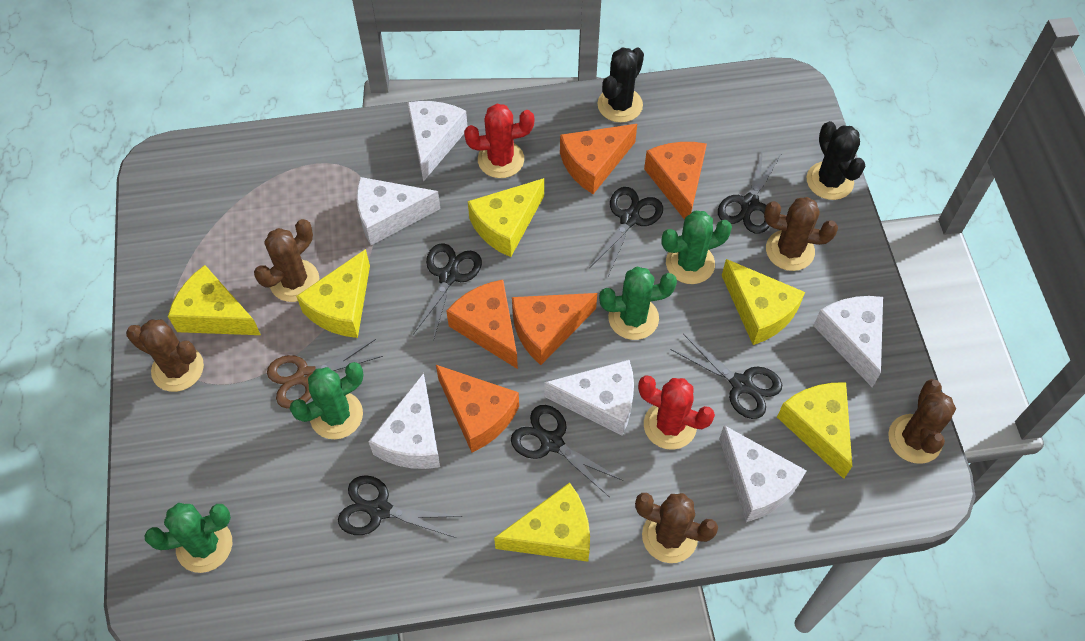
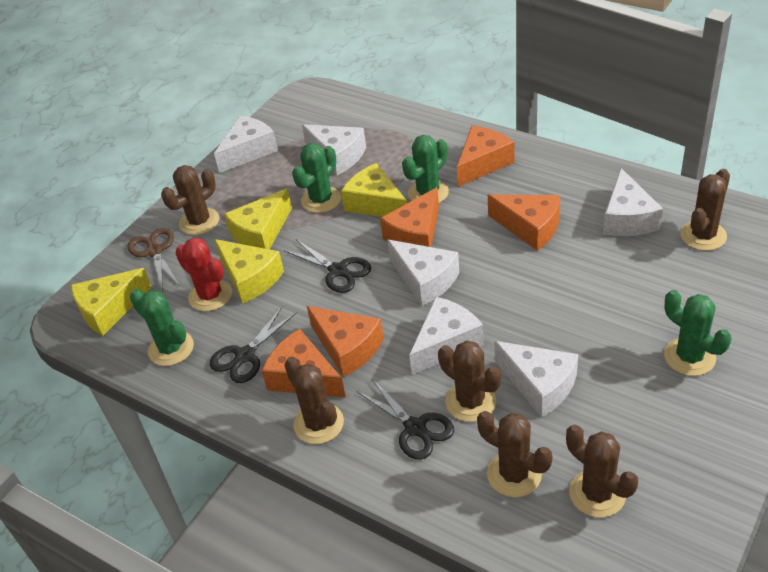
black cactus: [597,48,644,123] [807,121,865,200] = 2 -> none = 0
black scissors: [338,475,463,538] [413,243,482,341] [511,405,623,496] [589,187,663,276] [672,334,782,419] [718,149,782,234] = 6 -> [210,307,297,383] [284,239,371,293] [356,379,454,460] = 3
brown cactus: [126,320,204,392] [254,219,319,302] [635,493,718,563] [764,197,838,271] [888,379,956,464] = 5 -> [161,165,220,235] [284,357,344,444] [438,341,501,422] [477,411,553,497] [566,425,638,518] [680,169,730,251] = 6
red cactus: [464,104,534,178] [638,375,715,450] = 2 -> [175,238,232,311] = 1
yellow cheese: [168,265,261,335] [296,249,370,338] [468,178,544,257] [494,483,590,562] [722,259,805,345] [777,383,852,479] = 6 -> [71,268,152,336] [214,239,284,304] [224,188,292,250] [341,163,407,217] = 4

